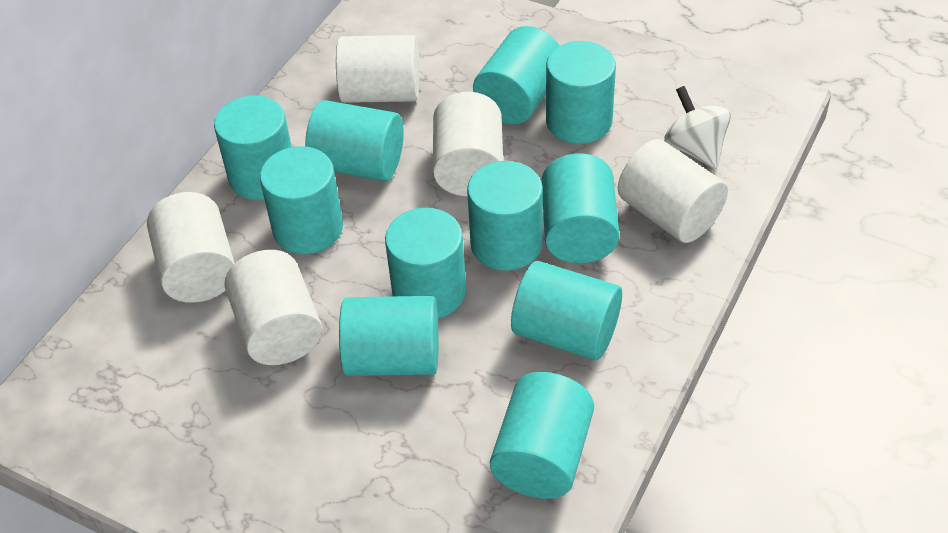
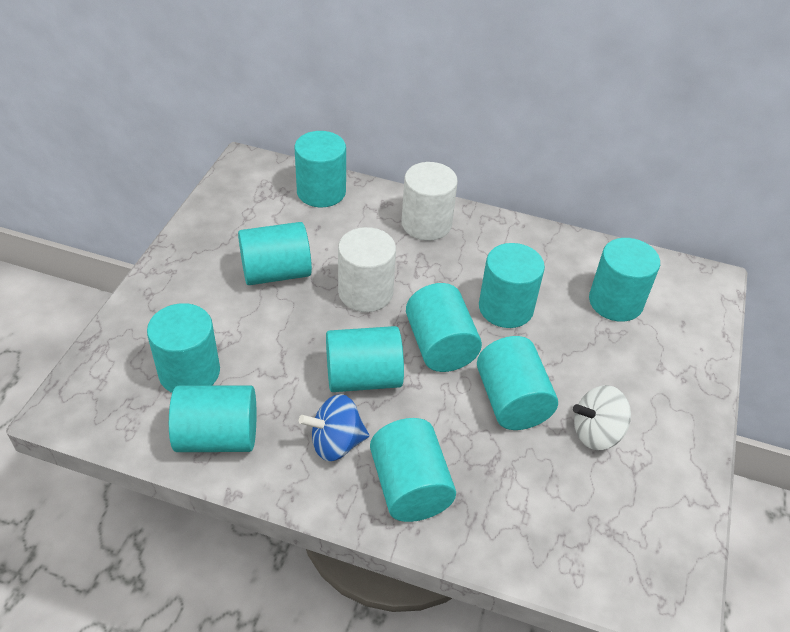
blue spinning top: none = 0 -> [299,394,369,461] = 1
turquoise cylinder: [214,95,292,200] [260,146,343,254] [305,100,404,181] [339,296,438,376] [385,208,466,319] [467,161,543,271] [473,26,560,124] [490,372,594,499] [511,261,622,360] [542,153,619,263] [546,41,616,144] = 11 -> [147,303,220,393] [169,386,257,452] [238,222,312,285] [294,131,346,207] [326,326,404,392] [370,418,456,522] [406,283,482,372] [477,336,558,430] [479,243,545,328] [589,238,660,322] = 10
white cylinder: [147,192,235,303] [224,250,322,365] [336,35,419,103] [433,92,503,196] [618,139,728,243] = 5 -> [338,227,396,312] [402,162,458,241] = 2

